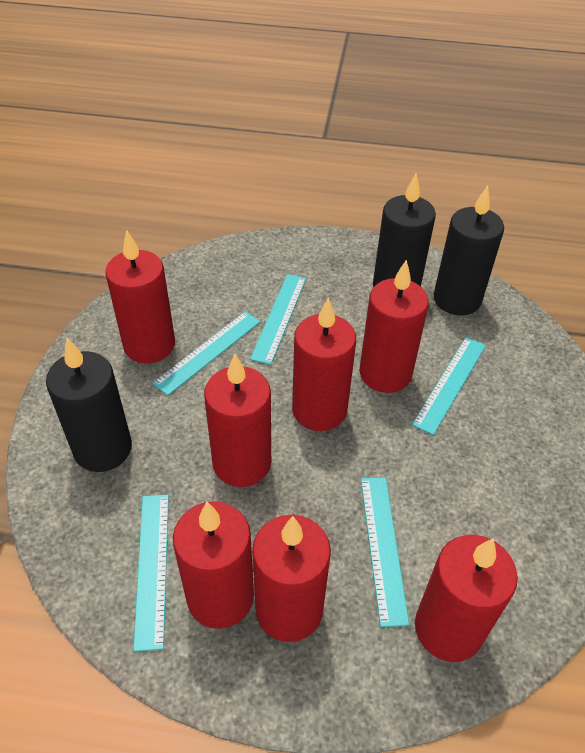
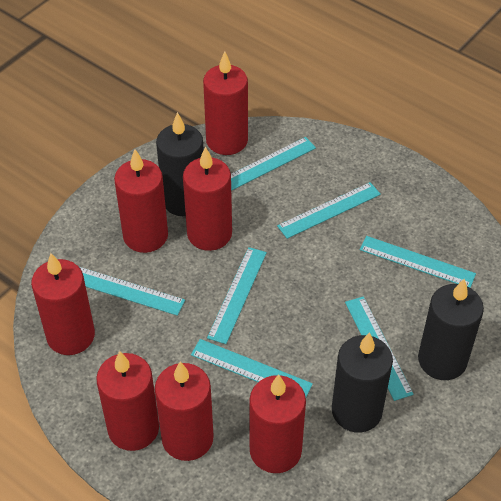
turquoise ruler: [133,495,169,652] [152,312,260,396] [250,274,306,365] [361,477,409,627] [412,337,486,435] = 5 -> [78,266,185,316] [191,339,313,397] [207,247,267,344] [231,137,316,191] [277,182,381,239] [345,296,414,401] [360,236,476,288] = 7

